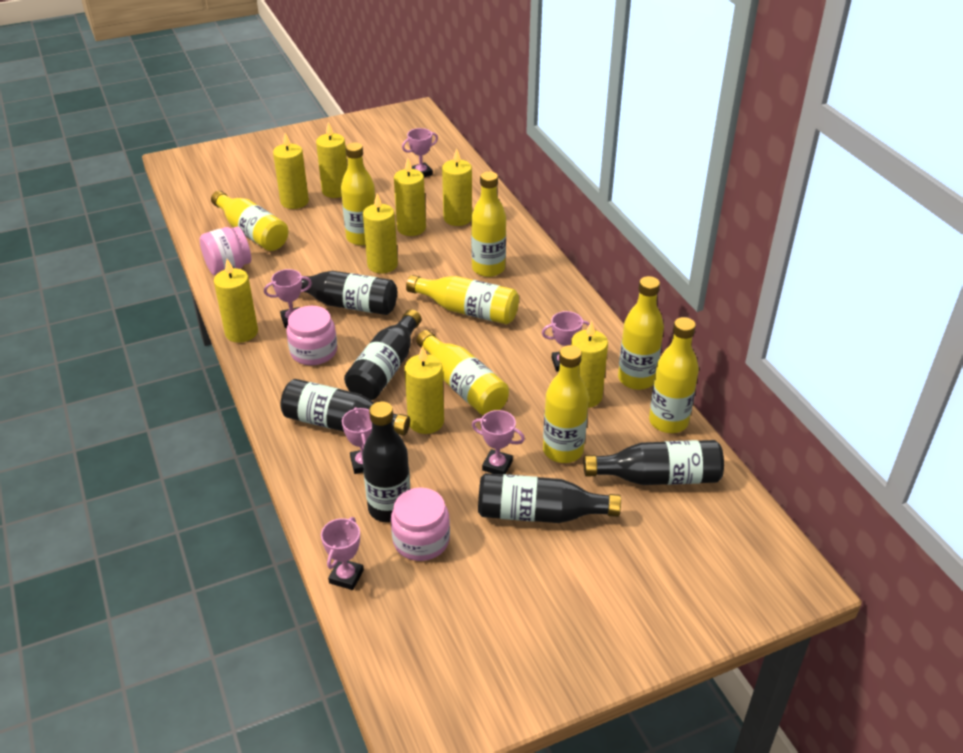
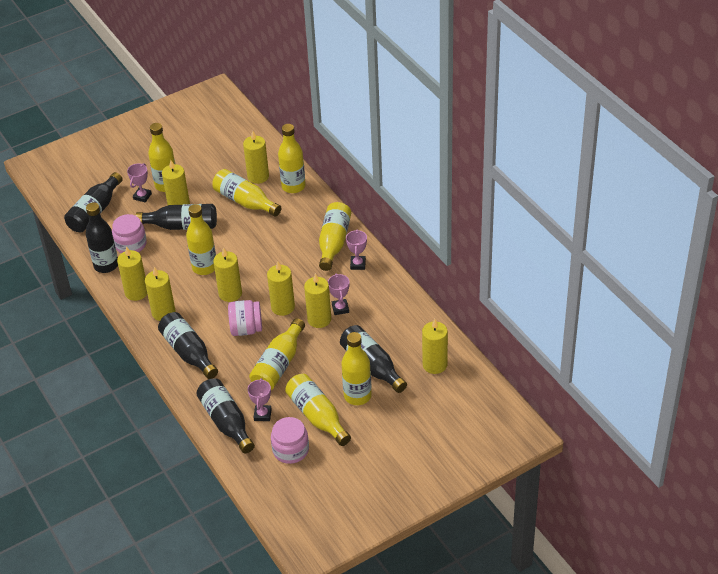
pink trophy: [264,269,312,328] [321,517,364,590] [342,407,372,474] [402,128,438,177] [472,410,525,474] [542,311,590,372] = 6 -> [127,163,152,202] [248,378,272,421] [328,274,350,315] [346,229,367,270] = 4

